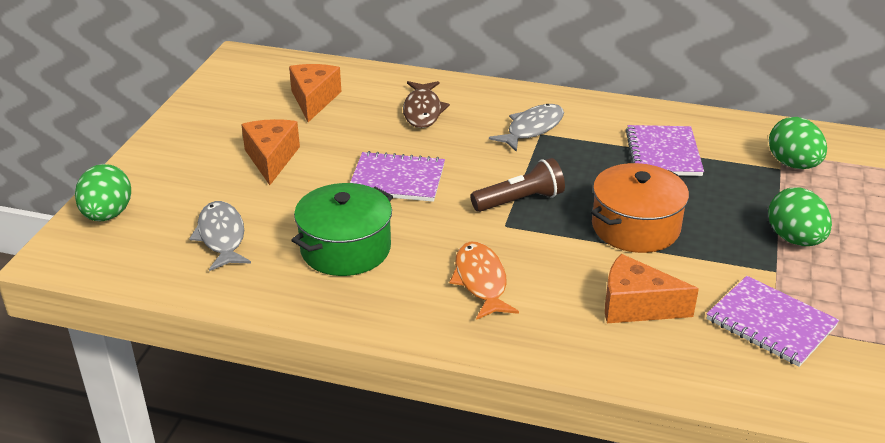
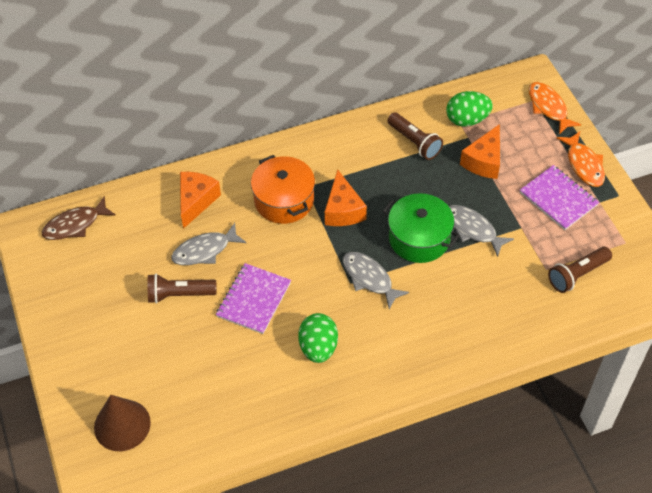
brown cone: none = 0 -> [94,395,151,451] = 1
brown flashlight: [471,158,565,212] = 1 -> [148,274,217,304] [387,112,443,160] [548,247,612,293] = 3
green egg: [75,164,131,221] [768,187,832,246] [769,117,827,169] = 3 -> [298,313,338,363] [446,91,493,127] = 2
grey fish: [189,201,251,271] [489,104,564,152] = 2 -> [171,223,246,265] [343,252,409,309] [449,205,514,257] = 3
orange fish: [449,242,519,320] = 1 -> [529,82,581,134] [557,132,605,187] = 2
purple notebook: [350,151,445,202] [626,125,704,176] [706,276,839,367] = 3 -> [216,263,291,334] [520,165,599,230] = 2

